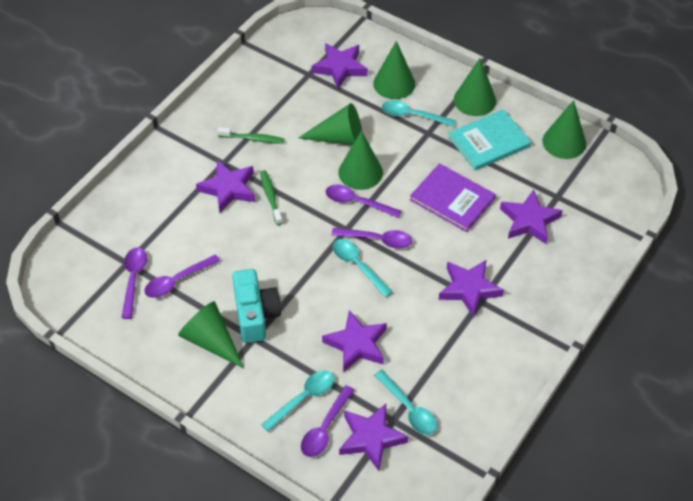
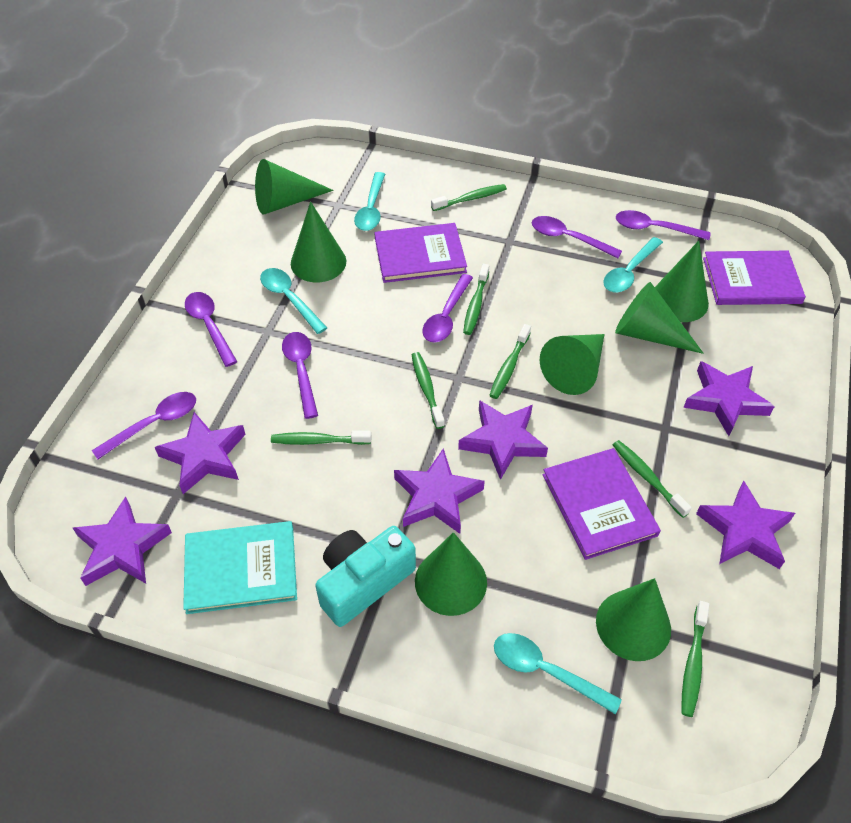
green cone: [178,301,244,369] [298,103,362,145] [338,131,383,190] [373,41,415,99] [454,58,496,116] [543,100,586,159] = 6 -> [255,159,333,214] [291,202,346,282] [415,532,487,616] [540,334,605,395] [596,578,671,661] [615,282,704,354] [655,241,709,322] = 7
green toothbrush: [217,127,284,144] [260,170,283,225] = 2 -> [271,430,372,445] [412,352,445,429] [431,184,507,211] [463,264,489,335] [489,324,531,399] [613,440,692,518] [681,601,709,717] = 7
purple book: [410,163,496,232] = 1 -> [375,223,467,283] [543,448,661,560] [703,251,806,305] = 3
purple spoon: [121,247,147,319] [144,254,220,298] [301,385,354,457] [326,185,402,218] [331,228,412,249] = 5 -> [92,392,196,459] [185,292,237,367] [282,332,318,419] [422,274,473,342] [532,216,622,258] [616,210,711,240] = 6

